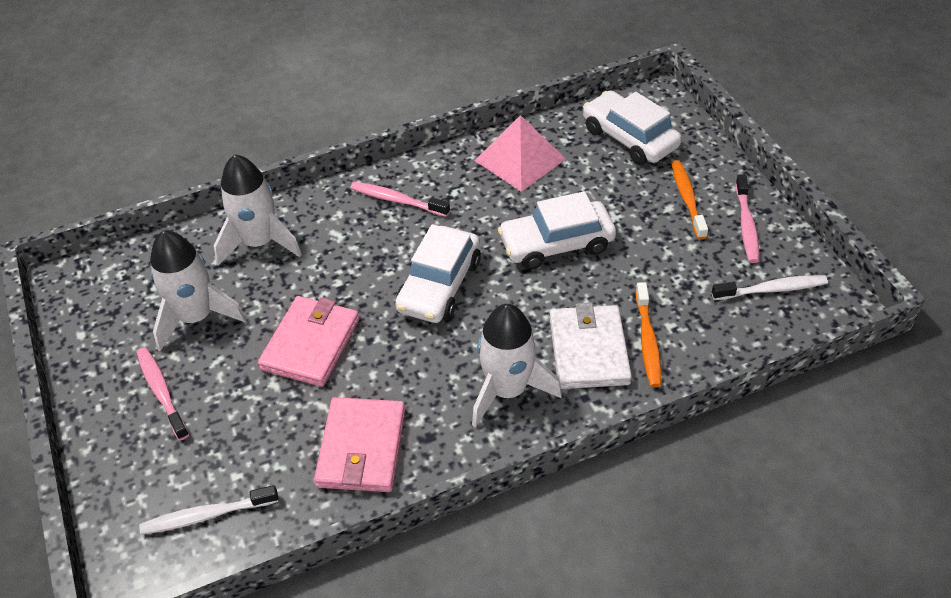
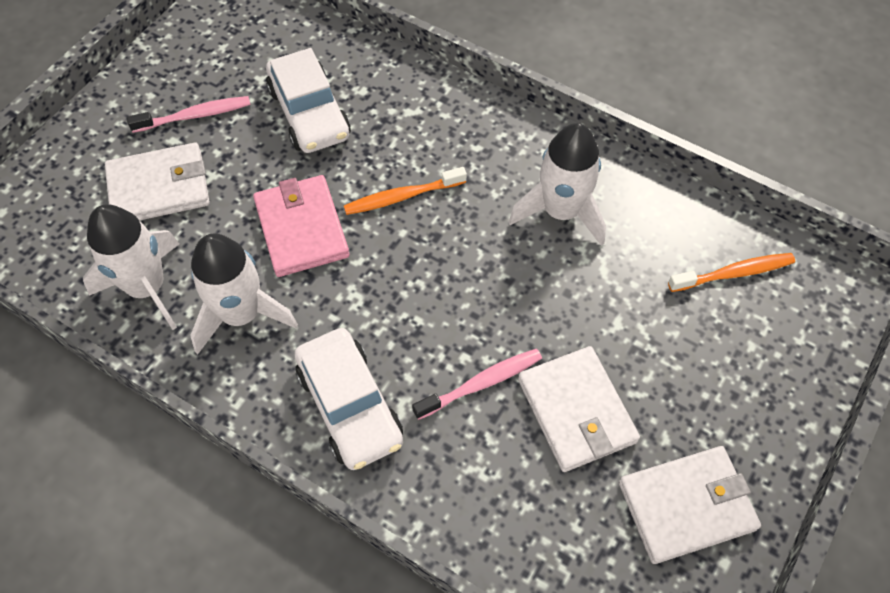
pink pyramid: [475,115,566,192] = 1 -> none = 0
pink toothbrush: [136,347,189,440] [350,182,450,217] [735,175,759,263] = 3 -> [127,96,251,133] [412,349,542,420] = 2
pink wallet: [258,296,359,387] [314,397,405,492] = 2 -> [253,175,350,277] = 1
white car: [395,224,481,323] [498,191,616,270] [583,90,682,165] = 3 -> [266,48,351,153] [294,328,403,470] = 2
white toothbrush: [139,485,278,535] [712,275,828,300] = 2 -> none = 0
white wallet: [549,303,632,389] = 1 -> [105,143,210,220] [518,346,640,472] [619,446,761,564] = 3

